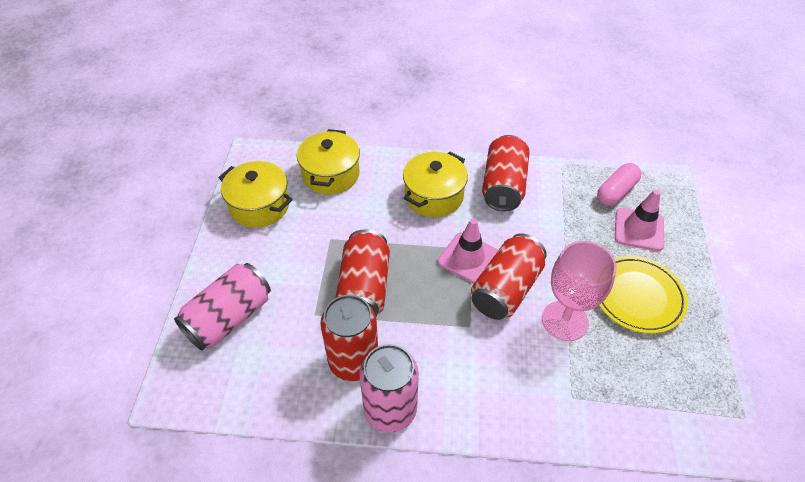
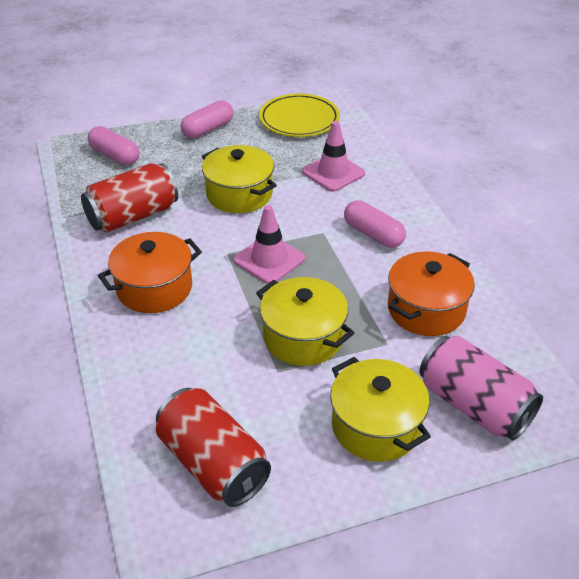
orange pot: none = 0 -> [98,232,202,313] [388,251,475,336] = 2
pink can: [174,263,271,351] [359,344,419,433] = 2 -> [420,335,543,441] = 1
pink capsule: [597,163,641,206] = 1 -> [88,126,139,165] [181,100,233,138] [344,200,406,248] = 3
pink goblet: [542,241,616,341] = 1 -> none = 0
red can: [320,295,378,381] [335,229,390,316] [471,233,547,320] [482,135,530,211] = 4 -> [81,163,178,233] [156,388,271,507] = 2

